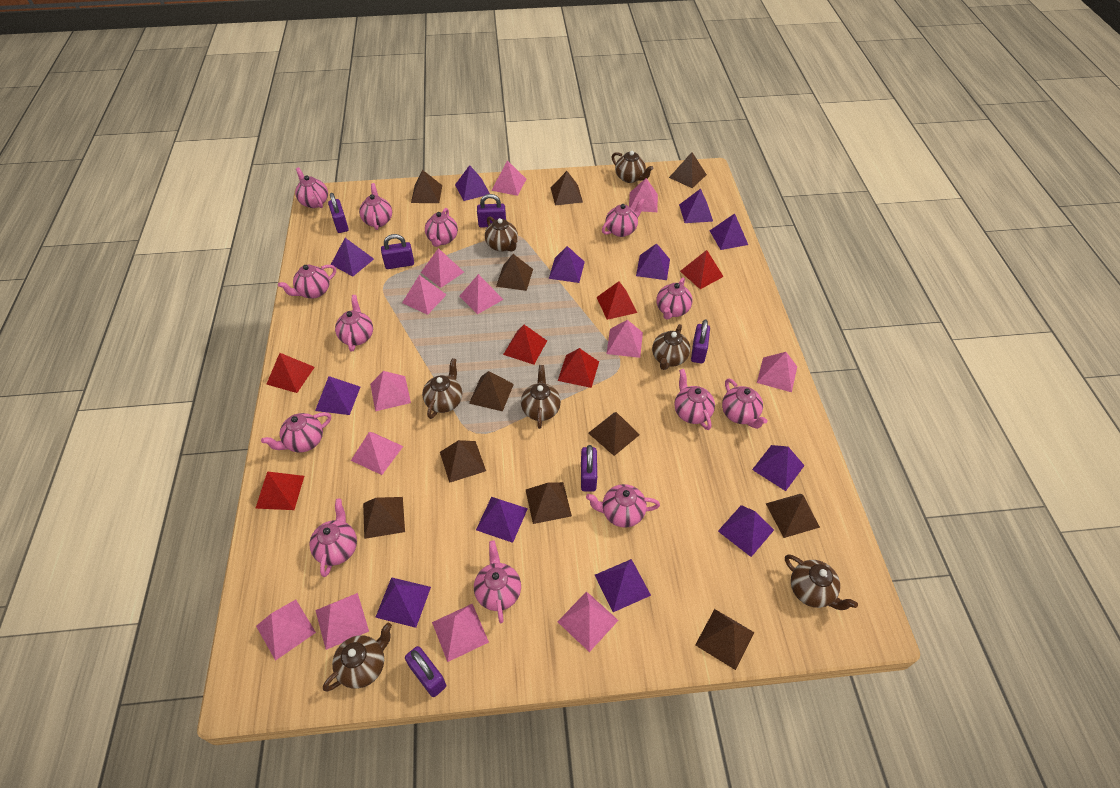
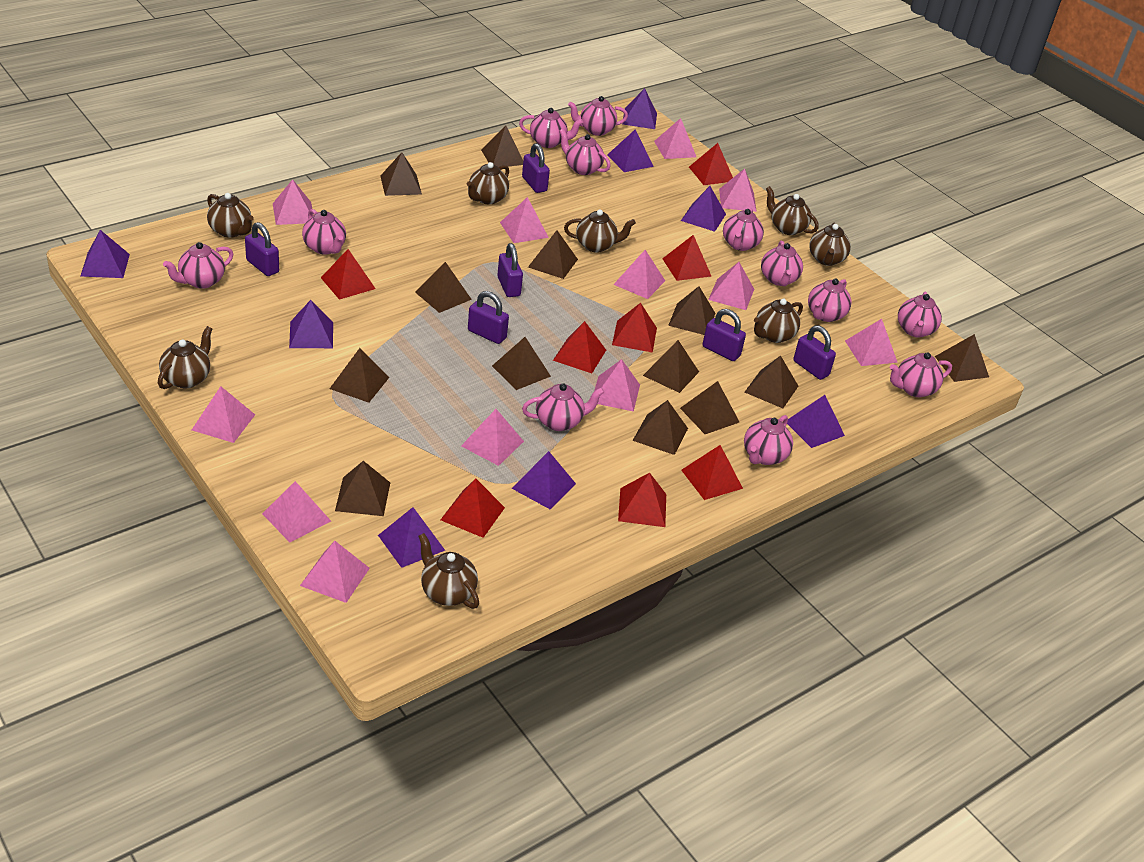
brown pyramid: [363,497,405,539] [411,170,442,203] [440,440,486,483] [469,371,514,411] [496,254,533,291] [526,482,572,524] [551,171,583,205] [588,412,640,456] [669,152,707,188] [695,609,754,670] [765,494,820,538] = 11 -> [330,348,389,403] [335,461,390,516] [380,152,422,196] [415,262,472,313] [481,125,523,167] [492,337,551,390] [528,230,578,279] [632,400,688,455] [643,340,699,393] [668,286,715,335] [680,381,739,434] [745,355,798,408] [935,334,989,382] = 13
brown teapot: [323,623,392,691] [422,358,462,419] [485,216,518,252] [521,365,561,429] [612,151,654,183] [652,324,690,370] [785,554,858,610] = 7 -> [158,326,212,389] [207,193,254,238] [418,533,479,609] [467,162,509,205] [564,209,636,253] [754,298,803,343] [766,186,819,235] [809,223,851,266] = 8
pink pyramid: [256,600,316,661] [315,593,369,650] [351,432,403,475] [370,371,411,411] [402,275,447,315] [421,248,464,288] [432,604,489,662] [459,274,504,314] [491,160,526,196] [557,591,619,652] [607,320,643,358] [629,178,658,212] [757,352,797,392] = 13 -> [192,386,255,443] [262,481,331,542] [273,179,314,225] [300,541,370,603] [461,409,524,466] [500,197,549,243] [594,359,640,412] [613,250,665,299] [654,118,696,159] [708,262,754,310] [719,169,757,212] [845,319,898,366] = 12
pink teapot: [261,412,331,453] [278,264,336,298] [295,167,328,208] [310,499,357,577] [335,295,373,352] [359,183,392,230] [425,208,458,247] [474,541,521,623] [586,484,660,528] [602,198,645,237] [656,278,692,320] [674,369,715,430] [722,378,768,429] = 13 -> [163,242,233,289] [302,209,346,255] [519,108,583,148] [522,383,604,431] [559,128,611,175] [568,96,628,136] [723,209,764,251] [744,415,793,465] [761,241,803,286] [808,278,852,322] [890,352,952,397] [898,292,942,337] = 12
purple pyramid: [315,376,360,415] [331,238,374,276] [375,577,431,628] [455,165,490,201] [476,497,528,543] [549,246,585,283] [595,559,651,612] [636,243,670,280] [679,189,713,223] [710,213,748,250] [718,505,774,557] [752,445,805,491] = 12 -> [80,230,130,278] [289,300,333,348] [378,507,445,568] [512,451,576,510] [607,129,654,172] [622,88,657,129] [681,186,726,232] [787,395,845,448] = 8
red pyramid: [255,471,304,510] [267,353,315,393] [503,325,547,365] [558,348,599,388] [597,281,637,320] [680,250,724,289] = 6 -> [321,249,376,300] [441,478,505,538] [553,321,606,373] [612,303,657,353] [618,473,666,527] [662,235,712,281] [681,445,743,500] [689,143,733,185] = 8

